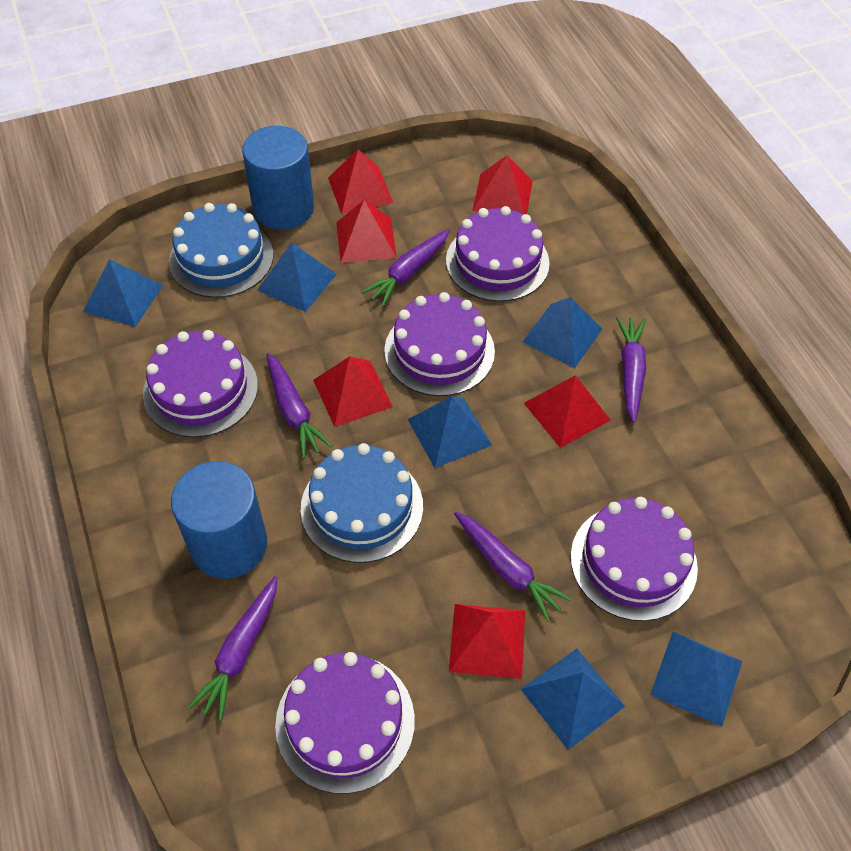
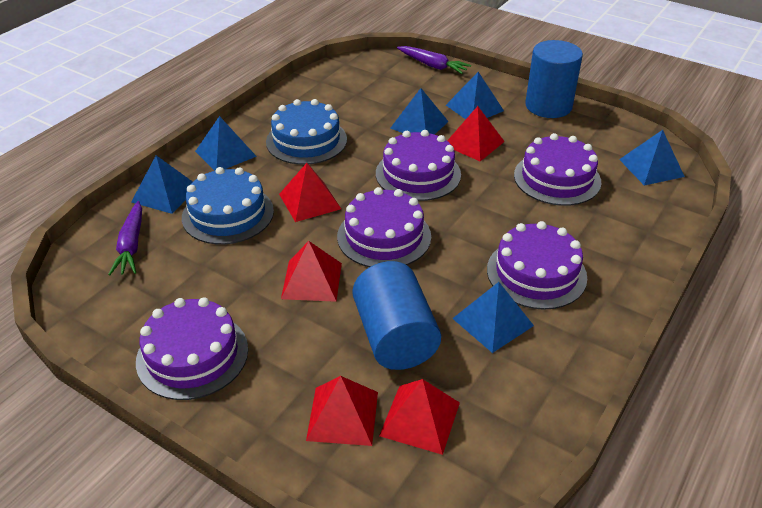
purple carrot: [188,576,277,721] [266,353,332,459] [361,229,450,307] [454,512,572,622] [616,317,646,423] = 5 -> [108,201,142,275] [397,46,471,74] = 2
red pyramid: [313,356,393,427] [328,149,393,214] [336,200,397,263] [449,604,525,679] [472,155,533,214] [524,375,611,448] = 6 -> [279,163,341,222] [281,241,342,302] [306,376,378,446] [379,379,460,455] [447,106,505,161] = 5

